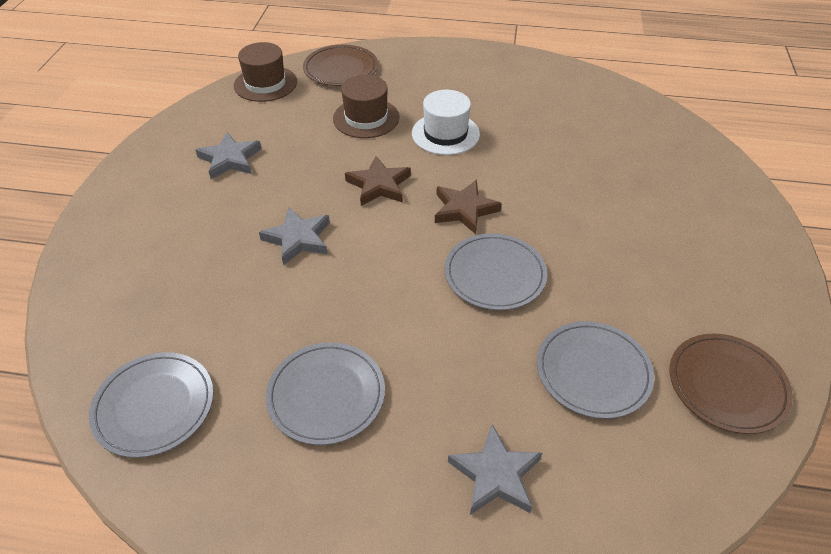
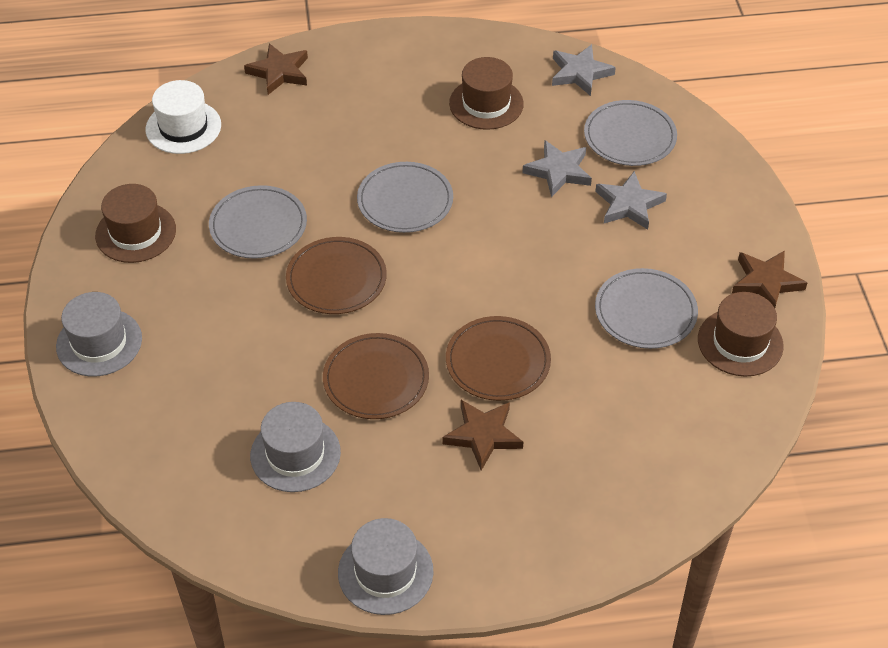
brown hat: [234,42,297,102] [333,75,399,138] = 2 -> [95,184,176,263] [449,57,524,130] [698,292,784,377] = 3
brown plate: [303,45,378,86] [670,333,793,434] = 2 -> [286,237,387,314] [323,333,429,419] [446,316,551,401] = 3
brown star: [345,156,411,206] [435,180,502,234] = 2 -> [244,43,308,95] [442,400,523,471] [732,250,807,308] = 3
grey hat: none = 0 -> [56,292,142,376] [250,402,341,492] [338,518,434,615] = 3

